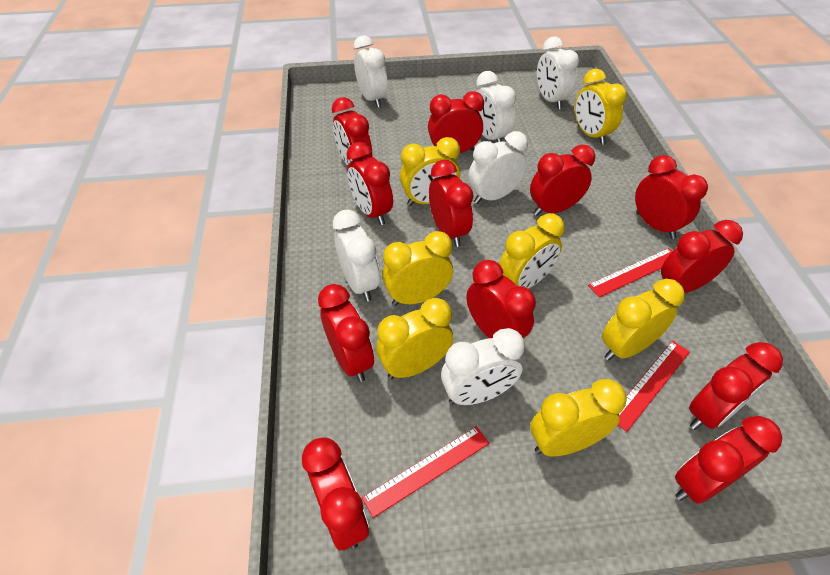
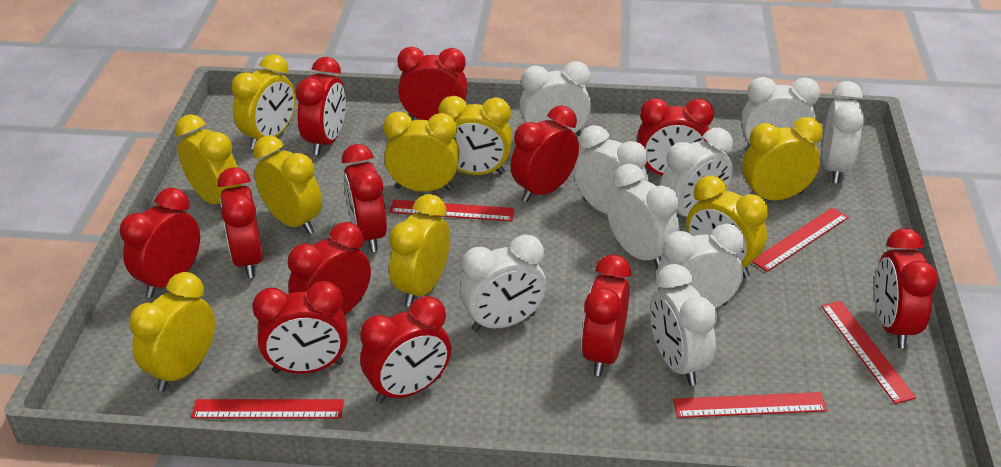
red ruler: [362,426,489,518] [588,248,673,297] [618,341,690,432] = 3 -> [191,399,344,418] [389,200,514,222] [673,392,827,418] [752,208,849,272] [821,301,916,404] = 5
white clock: [333,209,380,301] [354,36,388,108] [441,328,525,405] [468,131,528,204] [476,71,516,142] [537,37,579,109] = 6 -> [460,235,546,332] [520,61,591,136] [574,125,648,214] [607,164,679,269] [650,264,717,386] [657,223,745,308] [660,128,733,217] [742,77,820,151] [822,81,864,183] = 9
yellow clock: [376,298,453,379] [382,231,453,306] [400,137,460,206] [499,214,565,289] [530,379,627,457] [575,69,627,145] [602,279,685,361] = 7 -> [129,272,215,391] [175,114,241,204] [231,54,296,149] [253,135,322,234] [383,111,460,192] [389,194,450,307] [438,96,512,175] [686,175,768,278] [742,117,823,200] = 9

